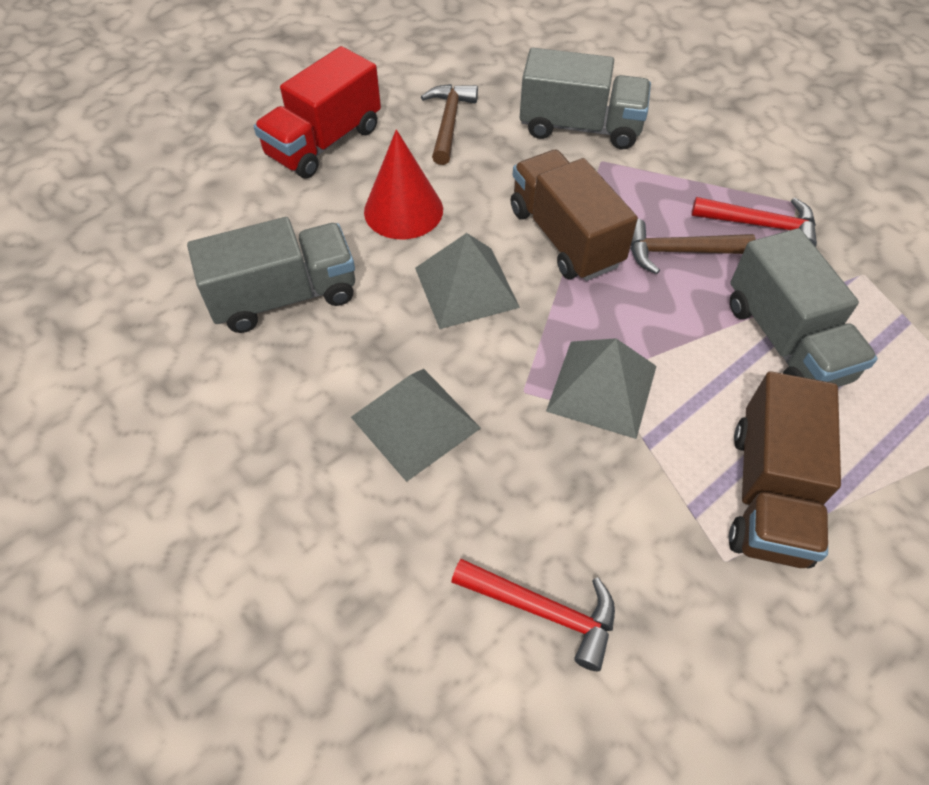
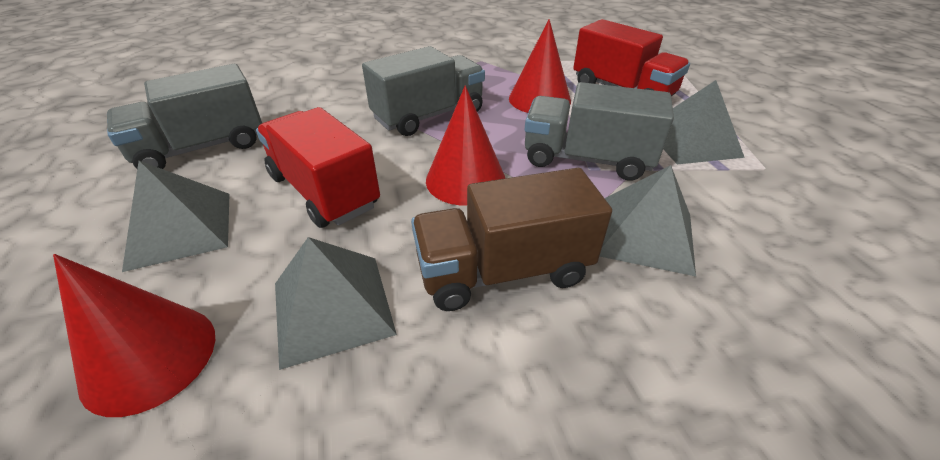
brown hammer: [421,84,478,165] [630,219,756,274] = 2 -> none = 0
brown truck: [511,150,638,281] [729,371,841,568] = 2 -> [411,168,612,311] = 1
grey pyramid: [351,369,481,482] [415,233,520,329] [546,338,657,439] = 3 -> [122,161,229,272] [275,237,397,370] [600,165,696,277] [663,80,745,164] = 4
red cone: [364,129,443,239] = 1 -> [53,254,215,417] [426,86,505,206] [509,19,571,113] = 3
red hammer: [451,559,615,671] [691,197,817,247] = 2 -> none = 0
red truck: [254,46,381,178] = 1 -> [256,107,380,228] [573,19,690,96] = 2

